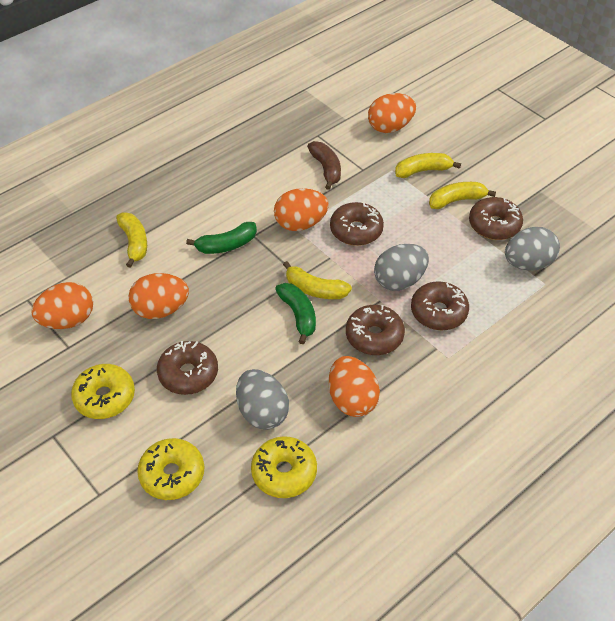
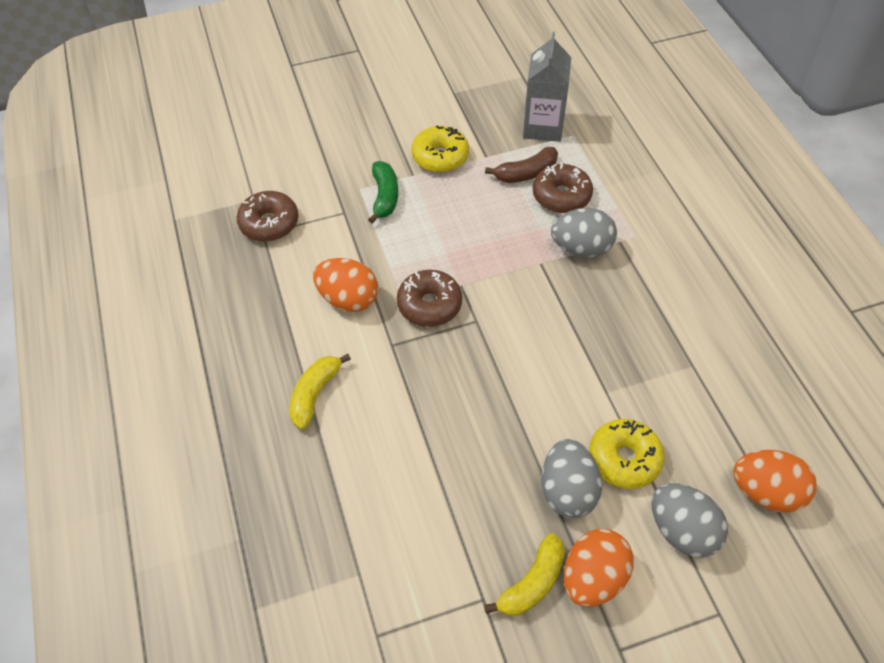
brown donut: [157,341,218,395] [330,202,384,246] [346,305,405,355] [411,281,469,330] [469,197,523,240] = 5 -> [237,191,298,242] [397,270,462,327] [533,162,593,213] = 3
green banana: [186,222,257,254] [275,283,316,344] = 2 -> [368,161,398,224] = 1
grey carton: none = 0 -> [523,32,571,142] = 1
orange egg: [31,282,93,329] [128,273,189,319] [274,188,329,231] [329,356,380,417] [368,93,416,133] = 5 -> [313,258,378,312] [564,529,634,607] [733,450,817,513] = 3
yellow banana: [116,213,147,268] [283,261,352,299] [395,153,461,178] [429,182,496,209] = 4 -> [289,354,351,430] [484,533,565,616] = 2
yellow donut: [71,364,135,419] [137,438,204,500] [251,436,317,498] = 3 -> [411,125,469,172] [589,419,665,489] = 2

